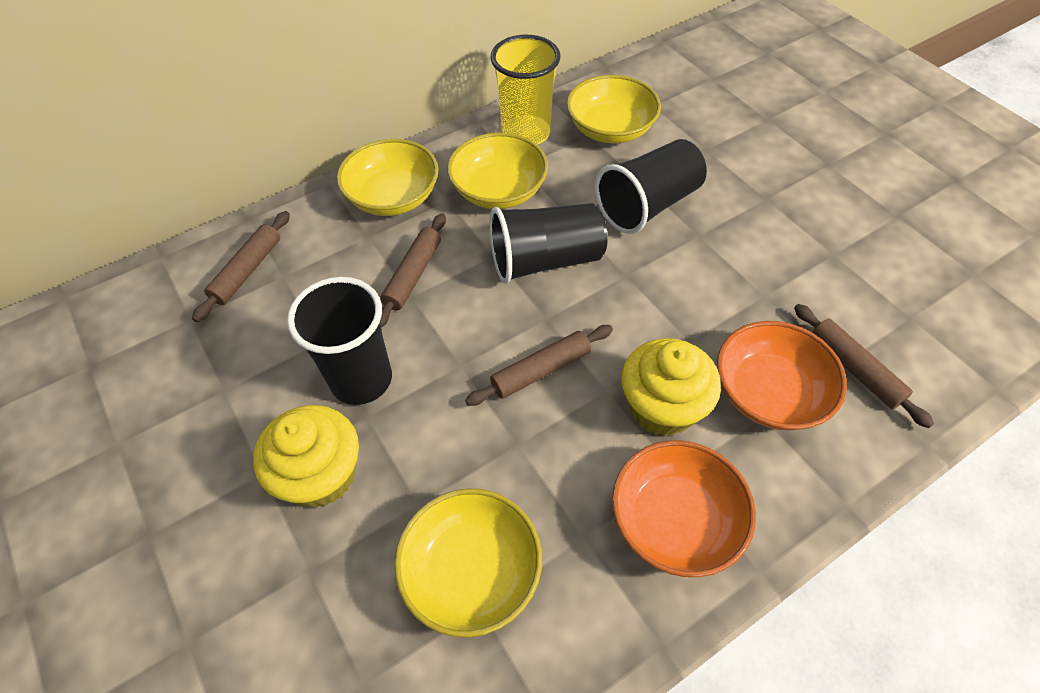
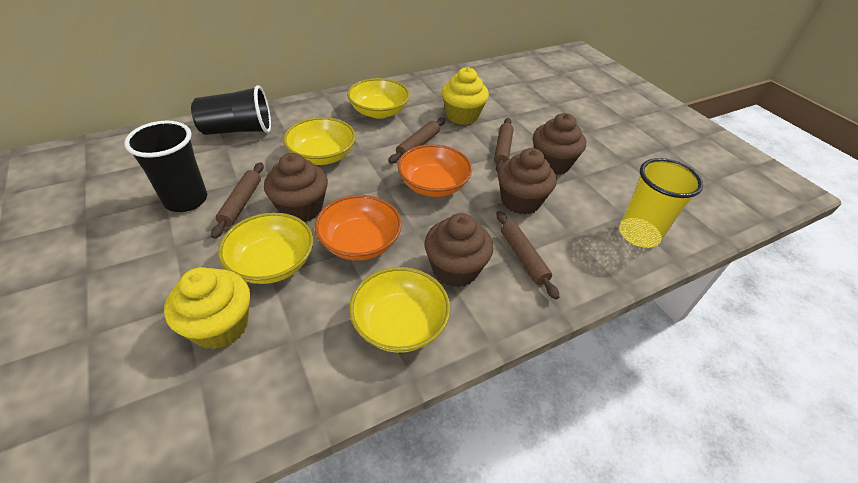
black cup: [287,277,392,405] [489,203,608,284] [595,139,707,234] = 3 -> [124,121,207,212] [191,85,271,135] = 2
brown cupcake: none = 0 -> [264,153,328,222] [425,213,493,287] [498,148,556,215] [533,113,586,175] = 4

